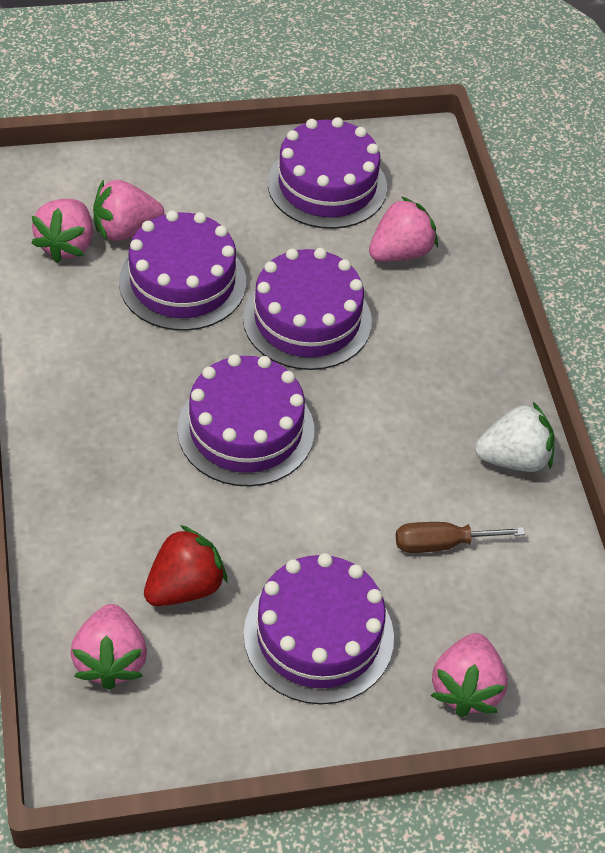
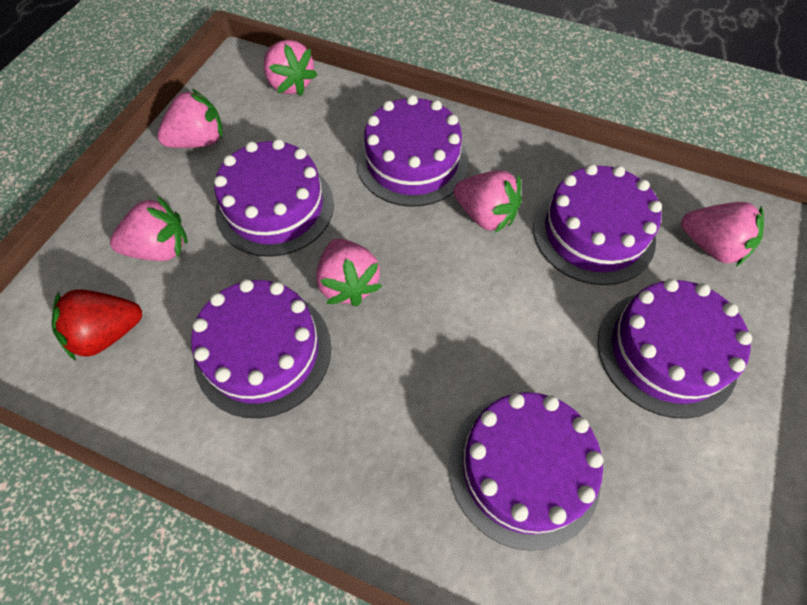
brown screwdriver: [396,522,525,553] = 1 -> none = 0
pink strawberry: [31,199,93,263] [70,604,147,690] [93,179,164,241] [369,196,438,262] [431,633,508,717] = 5 -> [110,196,187,261] [157,89,222,148] [264,40,318,96] [316,239,382,306] [454,170,522,233] [681,202,764,267] = 6
purple cake: [119,210,246,331] [177,354,314,486] [243,248,372,370] [243,553,394,704] [268,117,387,229] = 5 -> [191,279,331,418] [214,139,334,257] [357,95,469,207] [449,392,603,551] [533,164,662,285] [598,279,752,419] = 6
white strawberry: [475,402,554,472] = 1 -> none = 0

